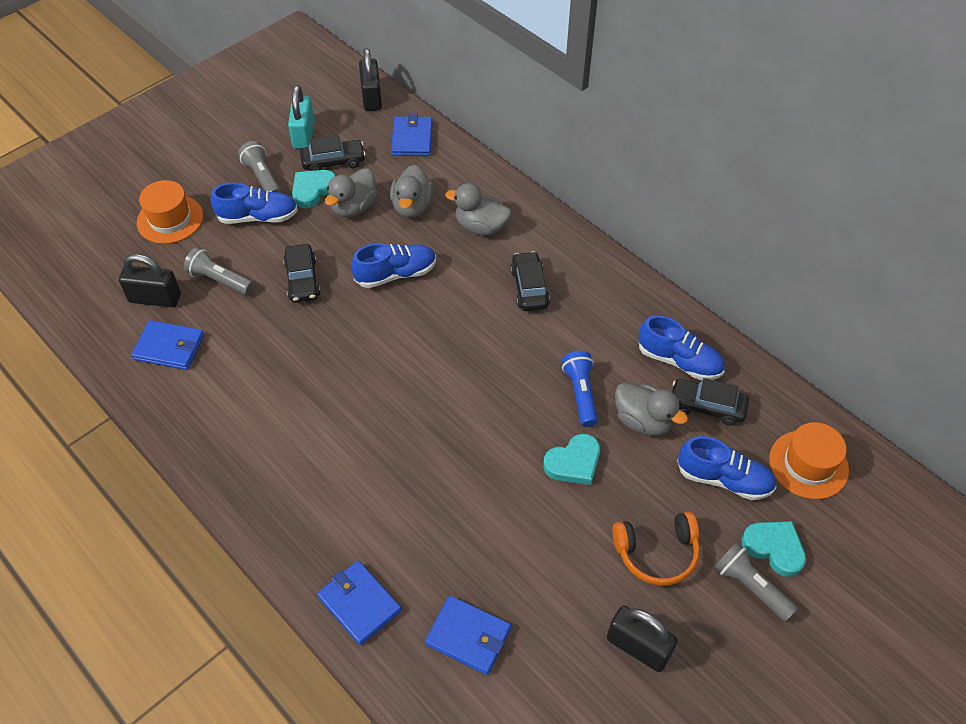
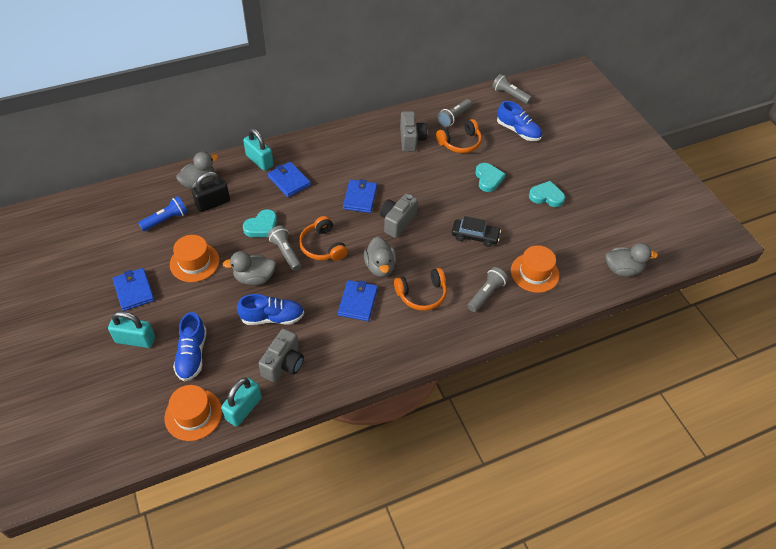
black car: [283,244,321,303] [300,135,366,171] [510,251,550,311] [672,378,749,426] = 4 -> [452,216,501,247] = 1
black padlock: [119,254,181,307] [359,48,382,111] [607,605,678,672] = 3 -> [191,172,230,212] = 1
blue shoe: [211,183,298,224] [351,243,436,288] [638,315,725,380] [677,436,777,500] = 4 -> [173,312,207,382] [237,294,304,325] [497,101,542,141] = 3
grey camera: none = 0 -> [258,328,304,383] [380,193,418,238] [400,111,427,152] = 3
grey flashlight: [184,247,254,295] [238,141,281,193] [714,542,797,621] = 3 -> [268,225,301,271] [438,99,472,127] [467,267,508,312] [492,74,532,104] = 4
orange hat: [137,180,203,244] [769,422,849,499] = 2 -> [164,385,222,441] [170,235,220,282] [511,245,560,293] = 3
orange headphones: [612,512,700,586] = 1 -> [299,216,348,261] [394,268,447,311] [436,119,482,153] = 3
turquoise padlock: [288,85,315,149] = 1 -> [108,311,155,348] [221,377,262,427] [243,128,274,171] = 3

